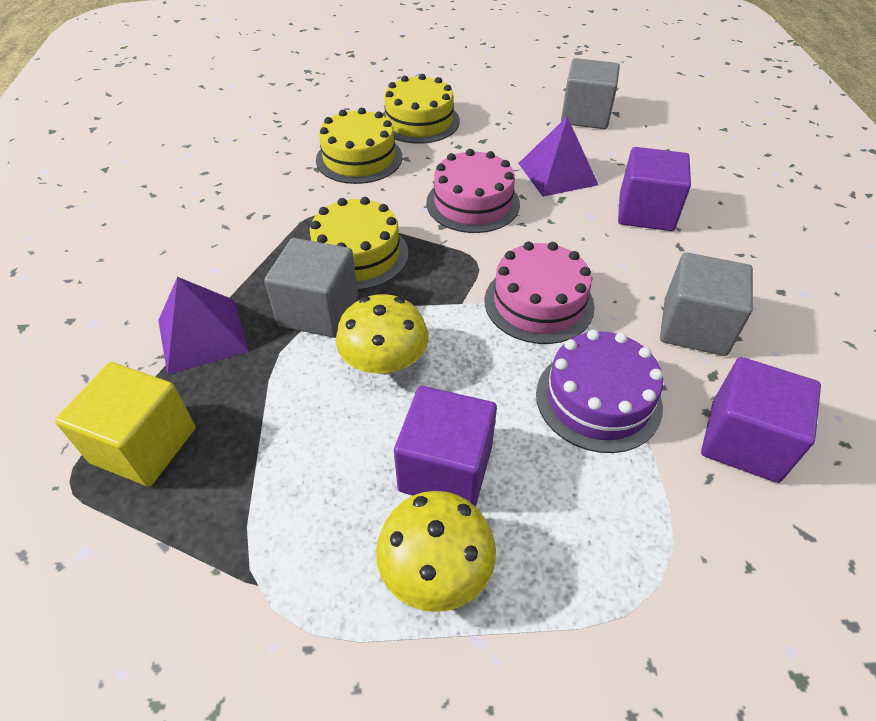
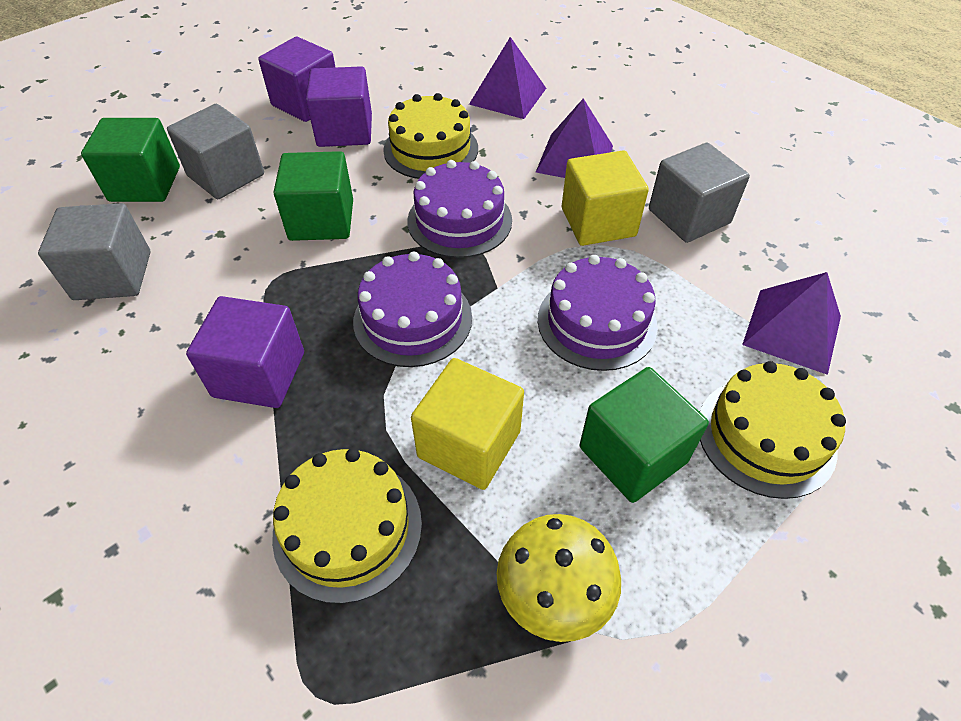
green cube: none = 0 -> [81,118,180,202] [274,151,353,241] [580,367,709,503] = 3
pink cake: [426,149,520,233] [485,242,595,344] = 2 -> none = 0
purple cake: [536,330,663,453] = 1 -> [353,252,472,367] [407,160,512,258] [538,255,658,371] = 3
purple pyramid: [158,277,249,375] [518,117,598,197] = 2 -> [469,37,546,119] [536,98,613,178] [742,272,841,375] = 3
yellow cube: [55,362,196,487] = 1 -> [411,358,524,490] [562,150,649,246] = 2
yellow mushroom: [336,294,428,375] [376,491,496,612] = 2 -> [497,514,621,642] = 1

